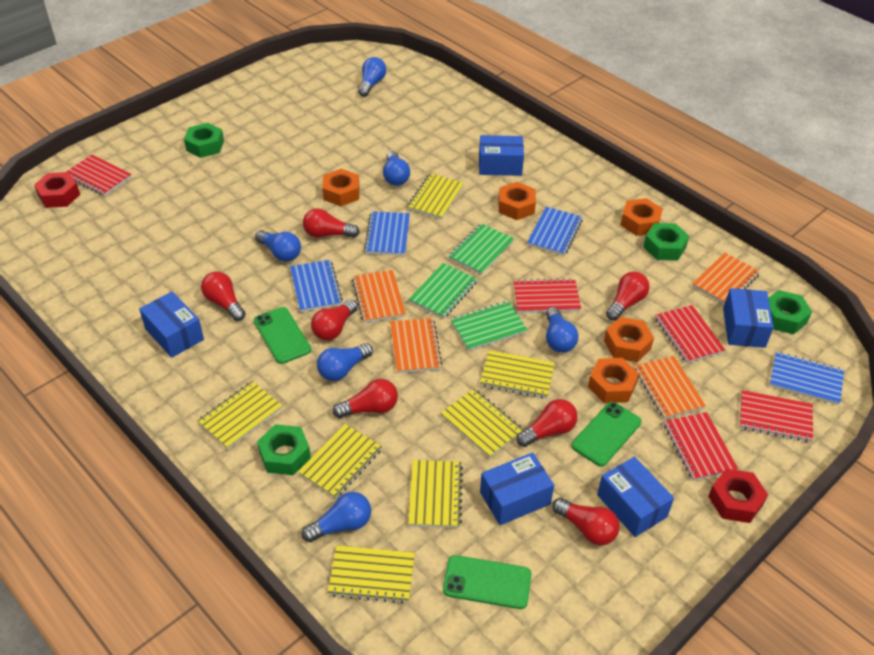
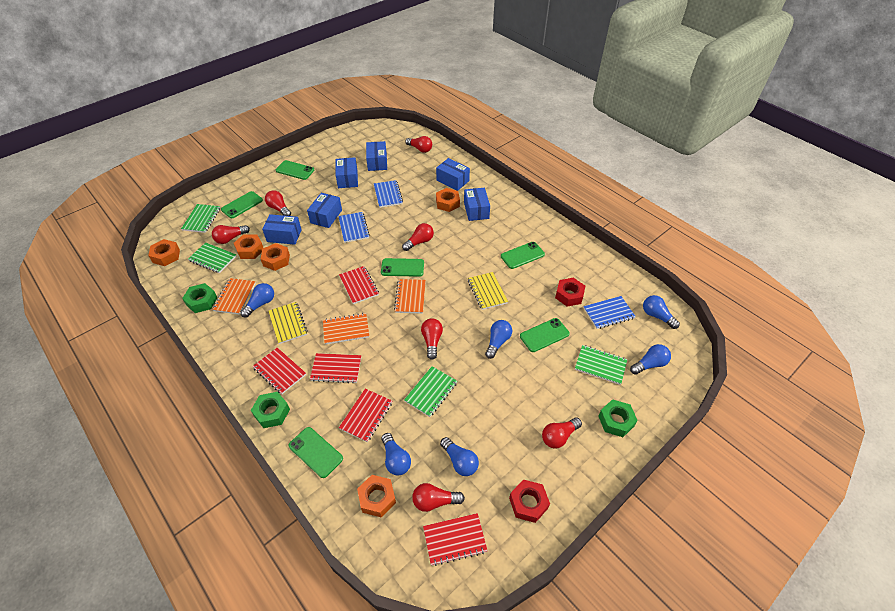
blue box: [139,292,204,358] [479,135,524,176] [480,453,554,525] [597,456,674,537] [723,288,774,348] = 5 -> [262,214,302,245] [307,193,342,228] [336,157,358,188] [366,141,387,171] [436,158,470,191] [464,188,490,221] = 6
blue notebook: [290,260,343,312] [364,211,410,256] [527,207,583,255] [769,352,844,405] = 4 -> [338,212,370,243] [374,180,403,208] [584,296,636,329] = 3
green notebook: [409,263,477,319] [448,223,514,275] [450,301,528,351] = 3 -> [181,204,220,233] [188,242,237,273] [404,366,457,417] [575,345,627,385] = 4
green nut: [184,123,224,158] [257,424,311,475] [643,223,689,260] [768,290,812,334] = 4 -> [182,283,218,313] [251,392,290,428] [598,399,638,437] = 3
green phone: [254,307,311,364] [443,555,531,609] [571,402,641,466] = 3 -> [221,191,263,218] [276,160,314,180] [289,427,343,478] [381,258,424,277] [501,242,545,269] [520,318,570,352] = 6
orange notebook: [352,270,406,323] [390,318,443,373] [634,356,706,419] [692,253,760,304] = 4 -> [212,278,256,315] [323,313,369,344] [394,279,426,314] = 3
yellow notebook: [197,381,282,449] [298,424,382,498] [328,545,415,604] [407,173,464,219] [408,460,463,528] [441,389,523,458] [480,350,555,399] = 7 -> [268,302,308,344] [468,272,508,310] = 2

